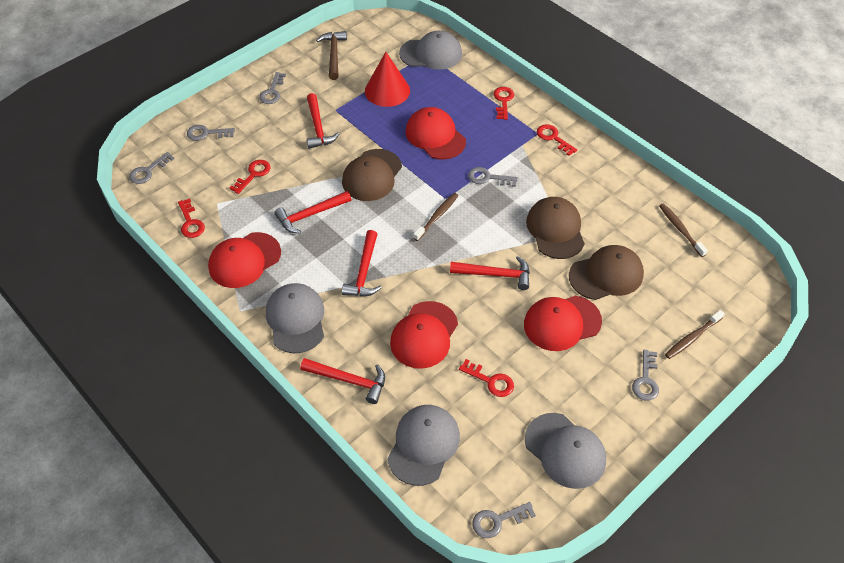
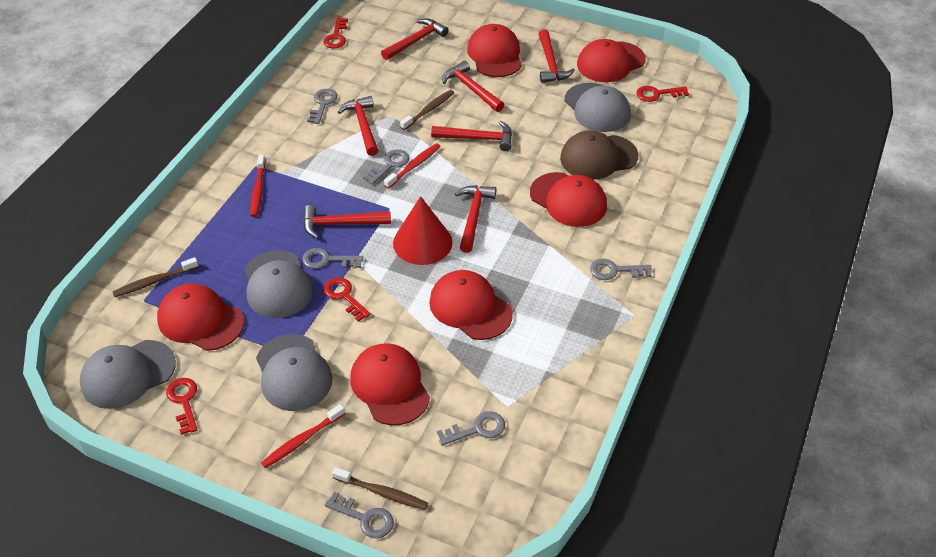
brown cap: [342,149,402,201] [526,197,585,259] [569,245,644,300] = 3 -> [560,130,638,180] = 1
brown hammer: [316,31,347,80] = 1 -> none = 0
red cap: [208,232,281,288] [390,301,458,369] [406,107,466,160] [524,296,602,351] = 4 -> [157,284,244,351] [350,343,430,425] [429,270,513,340] [467,24,522,77] [530,172,607,227] [577,39,646,82] = 6
red hammer: [274,191,352,233] [300,358,385,404] [307,93,340,149] [342,230,381,296] [450,256,530,290] = 5 -> [303,205,391,239] [338,96,378,156] [381,18,448,60] [431,121,512,151] [442,61,504,112] [455,185,496,253] [539,29,575,83] = 7
red key: [178,198,205,238] [230,160,271,194] [459,359,514,397] [494,87,514,120] [537,124,577,156] = 5 -> [166,378,197,435] [323,18,348,49] [324,277,371,322] [636,86,689,102] = 4
red toothbrush: none = 0 -> [251,155,266,217] [261,404,345,468] [384,143,441,189] = 3

